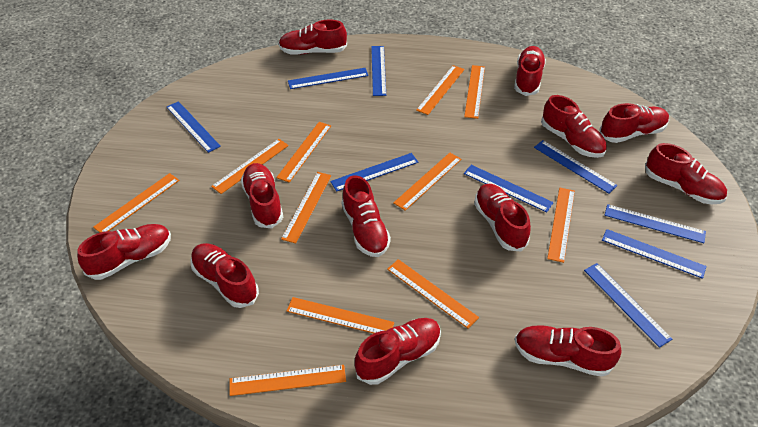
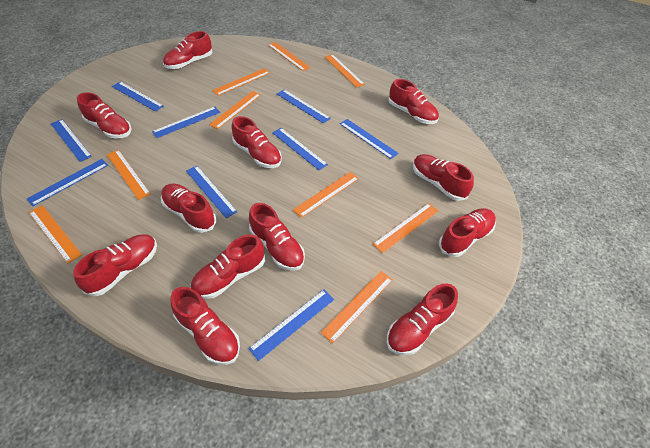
orange ruler: [93,173,179,233] [211,139,289,194] [230,365,346,396] [276,122,331,183] [281,172,331,244] [287,297,394,333] [387,259,479,329] [393,153,461,211] [416,65,464,115] [464,65,485,119] [547,188,575,263] = 11 -> [29,205,82,263] [107,150,151,200] [209,91,261,129] [212,68,270,96] [268,42,311,71] [293,172,359,218] [321,271,393,344] [325,54,365,88] [373,203,439,253] = 9

